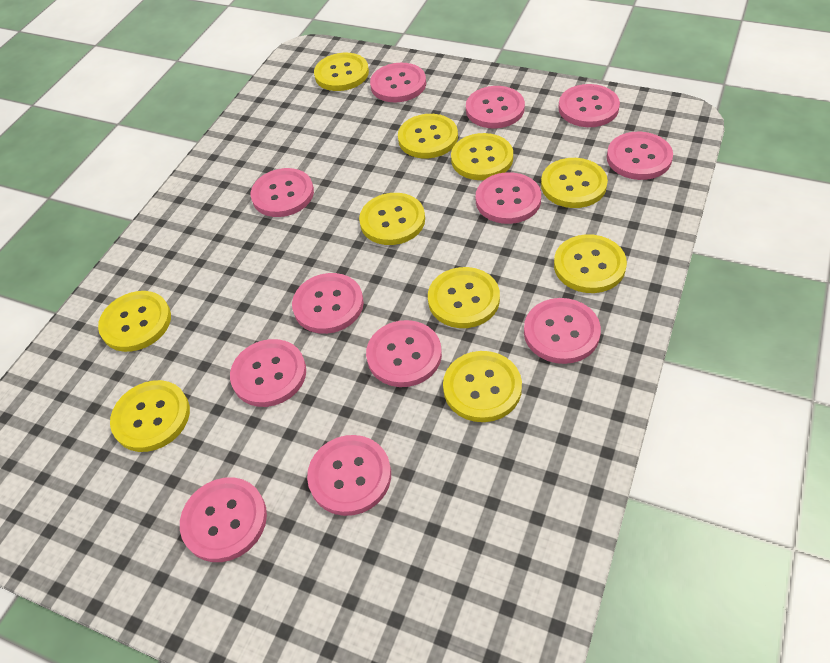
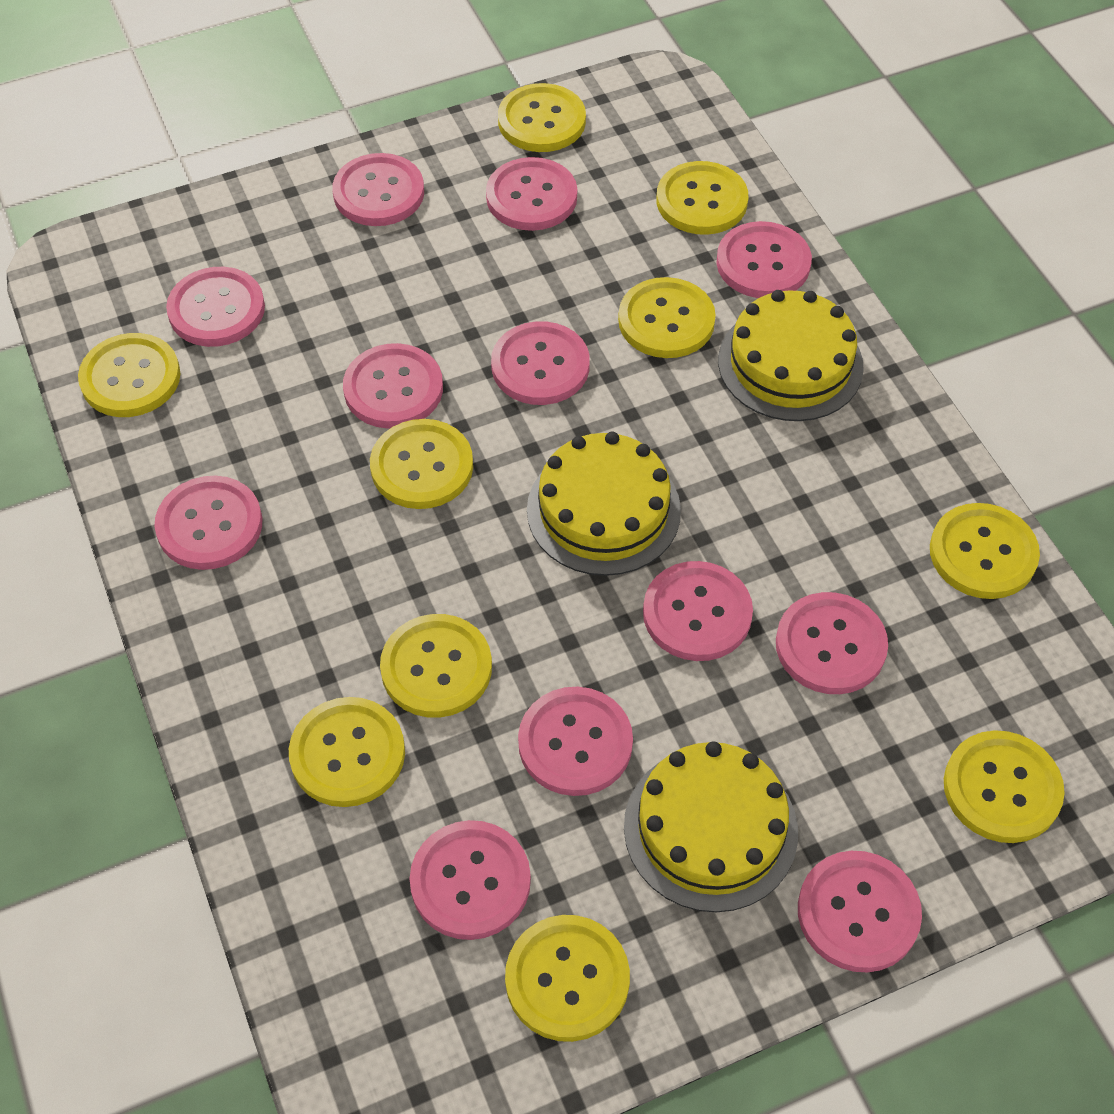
yellow cake: none = 0 -> [527,432,681,576] [624,741,798,912] [718,290,864,421] = 3

